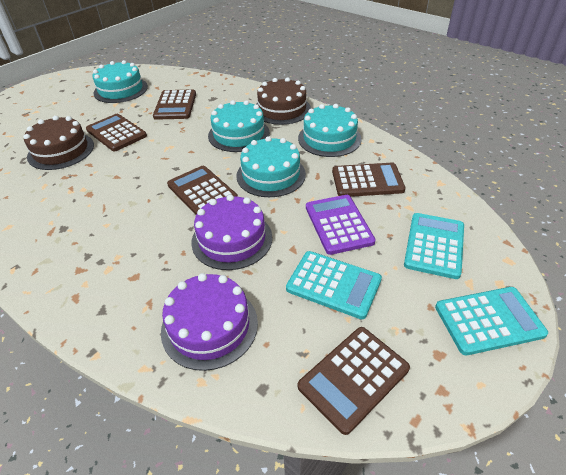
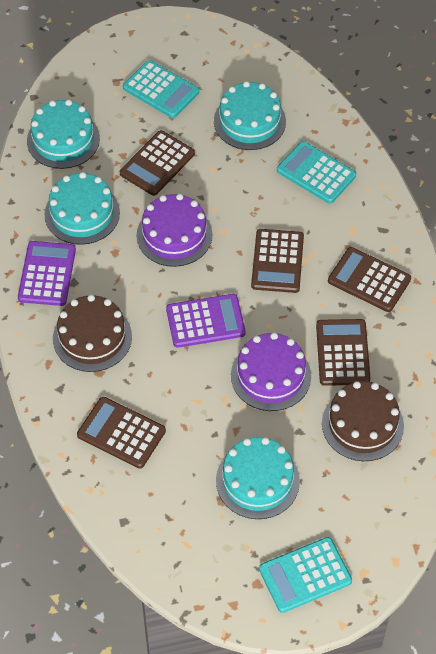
purple calculator: [306,195,376,255] = 1 -> [18,241,76,306] [166,294,246,348] = 2

